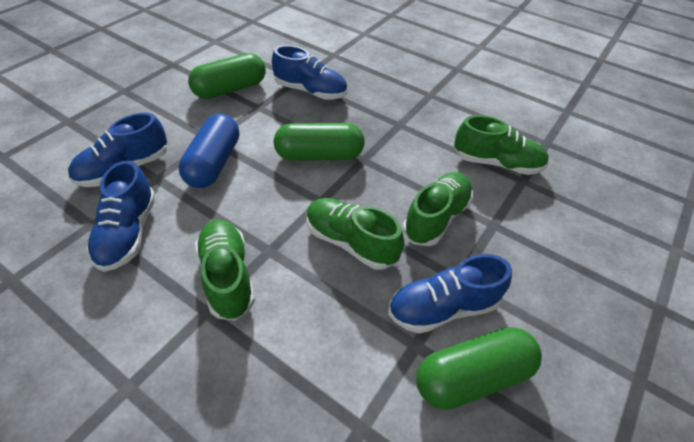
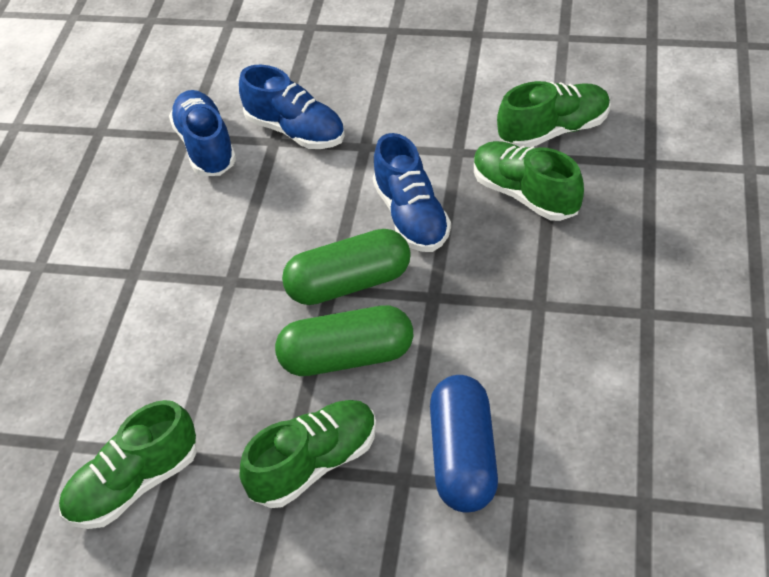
blue shoe: [68,112,167,187] [87,161,156,272] [272,45,347,100] [388,254,512,334] = 4 -> [169,90,236,176] [239,65,345,149] [373,133,451,252] = 3
green capsule: [188,53,266,99] [273,123,365,161] [416,327,542,410] = 3 -> [275,305,413,376] [282,229,411,305] = 2

